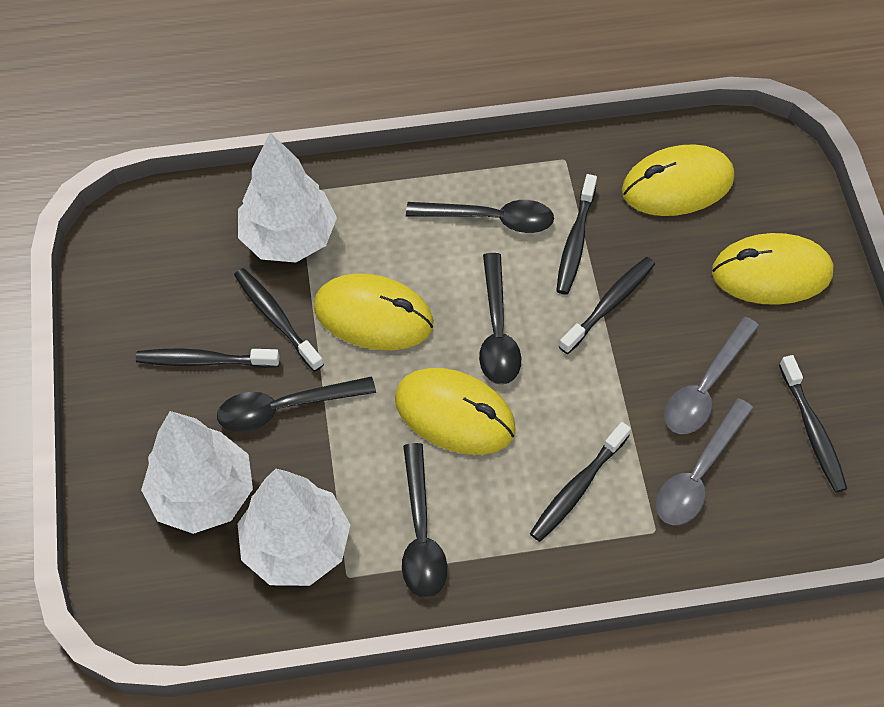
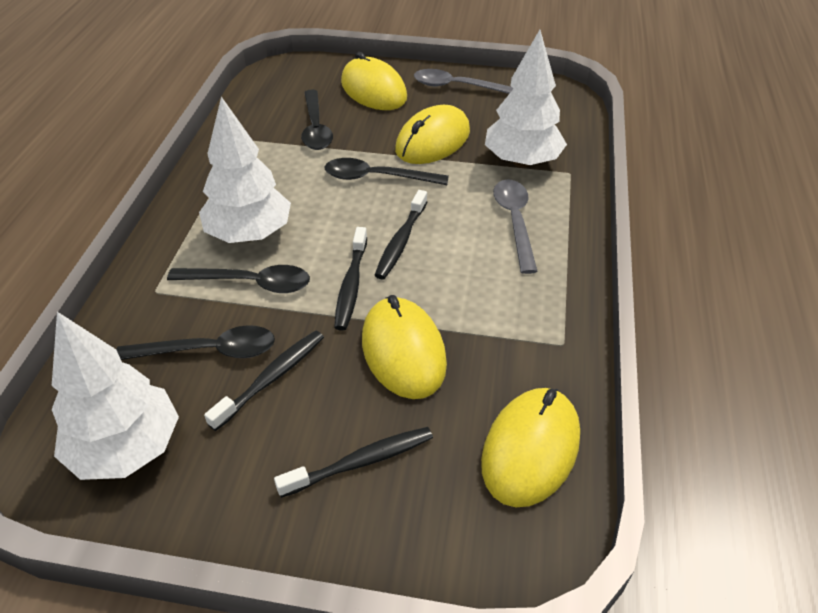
black toothbrush: [136,348,280,368] [234,268,324,372] [530,422,631,542] [556,174,597,295] [559,257,655,354] [779,355,847,493] = 6 -> [204,331,324,431] [274,427,433,498] [334,227,367,331] [374,190,427,280] = 4

